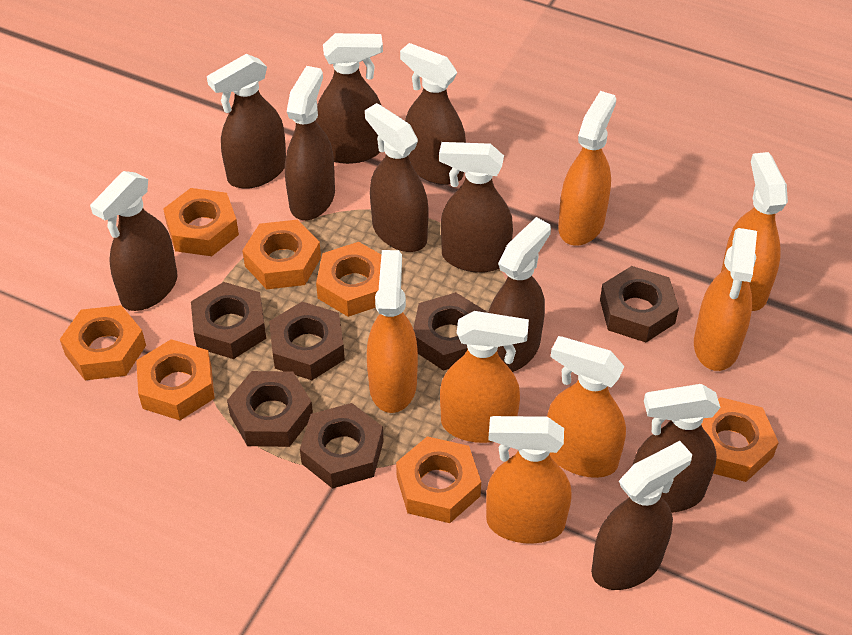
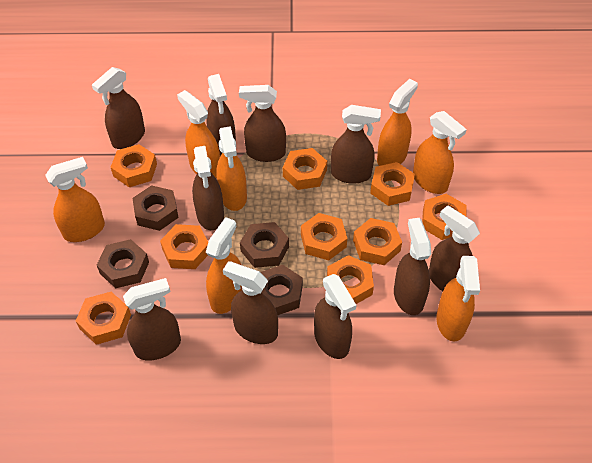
brown nut: [191,282,266,359] [227,371,313,447] [269,302,345,380] [300,403,384,488] [413,292,487,371] [600,266,679,342] = 6 -> [97,239,149,288] [132,185,179,231] [240,222,289,268] [260,265,303,315] = 4
orange nut: [60,305,146,380] [136,339,215,420] [163,188,239,256] [242,220,321,289] [316,242,381,317] [396,436,481,523] [701,397,779,482] = 7 -> [76,292,131,345] [111,144,157,187] [160,224,208,269] [283,148,327,190] [301,213,348,260] [327,255,374,304] [353,218,402,265] [370,162,415,206] [422,194,467,240] = 9

